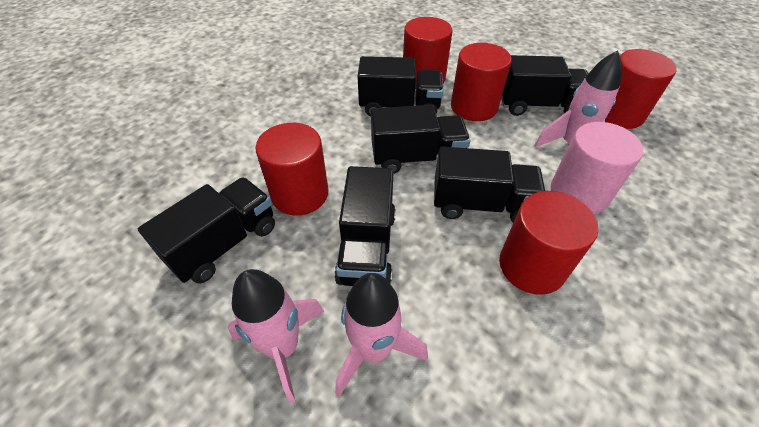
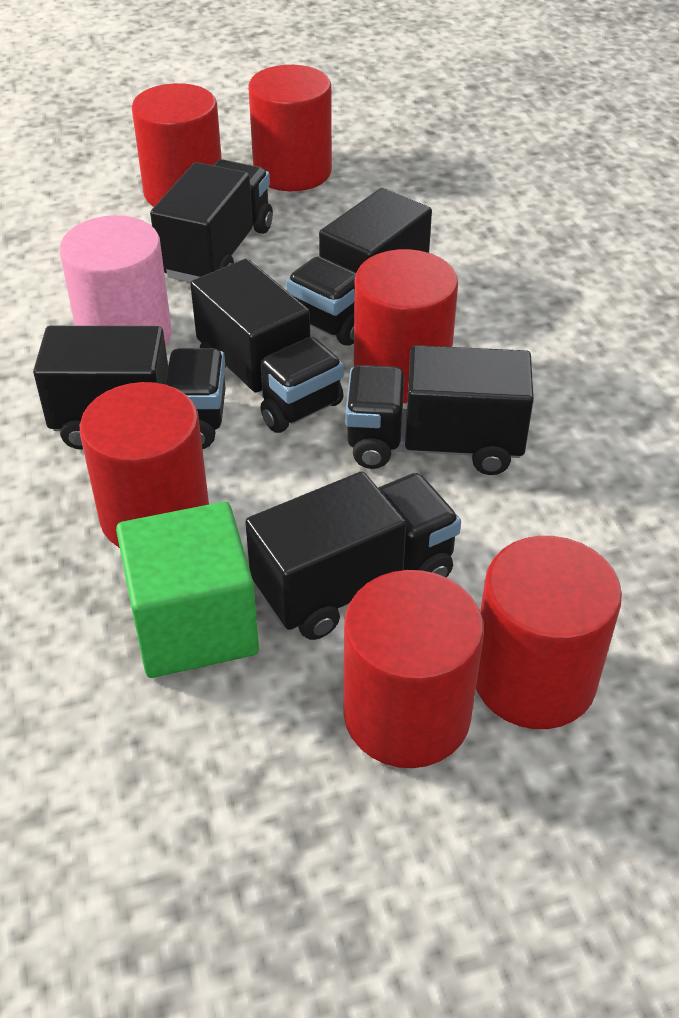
green cube: none = 0 -> [116,502,259,678] = 1
pink rocket: [227,269,324,403] [335,273,428,397] [534,50,622,147] = 3 -> none = 0
red cylinder: [255,123,328,216] [403,17,452,89] [451,43,512,121] [499,191,598,295] [605,49,677,129] = 5 -> [80,382,209,548] [132,83,222,207] [249,65,332,191] [344,570,484,768] [354,249,458,403] [476,536,622,729] = 6

